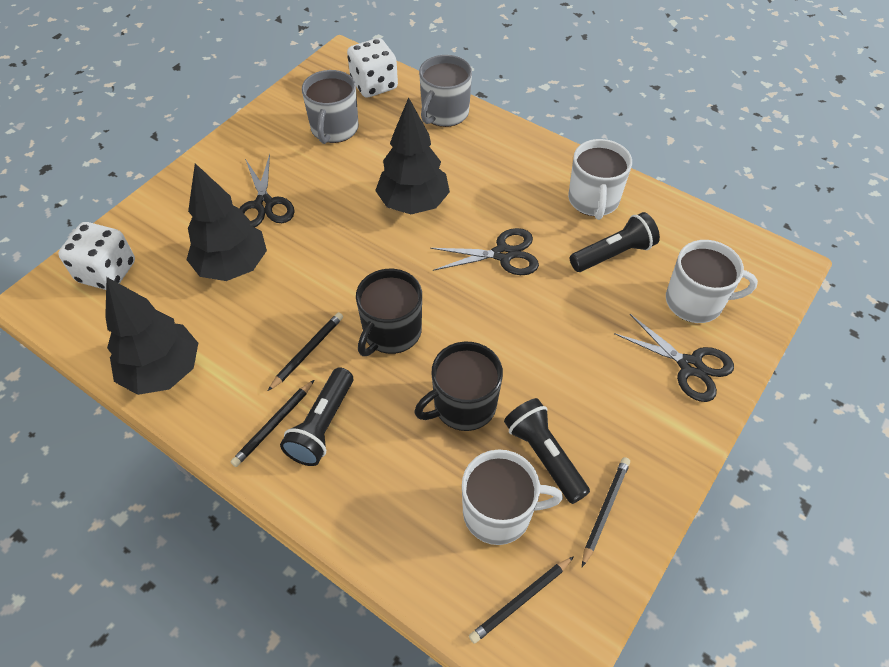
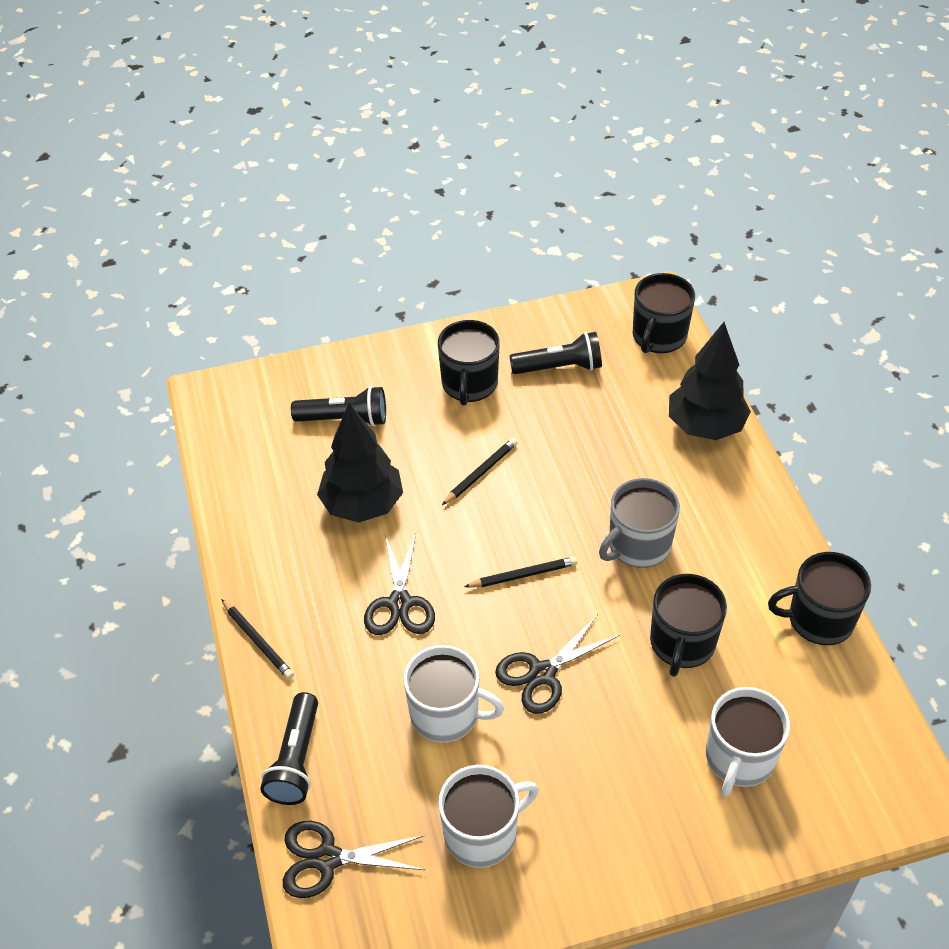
black mug: [356,269,422,356] [414,342,503,431] = 2 -> [438,320,500,406] [633,273,695,353] [650,574,727,677] [768,552,871,645] = 4
black pencil: [231,380,314,467] [268,312,343,391] [469,556,574,644] [582,457,630,567] = 4 -> [221,599,294,679] [442,438,518,505] [464,556,578,588] = 3
black tree: [105,277,198,395] [186,163,267,281] [375,97,450,214] = 3 -> [317,403,403,523] [669,322,751,440] = 2
grey mug: [302,70,359,144] [419,55,472,127] = 2 -> [599,478,680,568] = 1
white dice: [58,222,135,290] [347,38,398,97] = 2 -> none = 0

